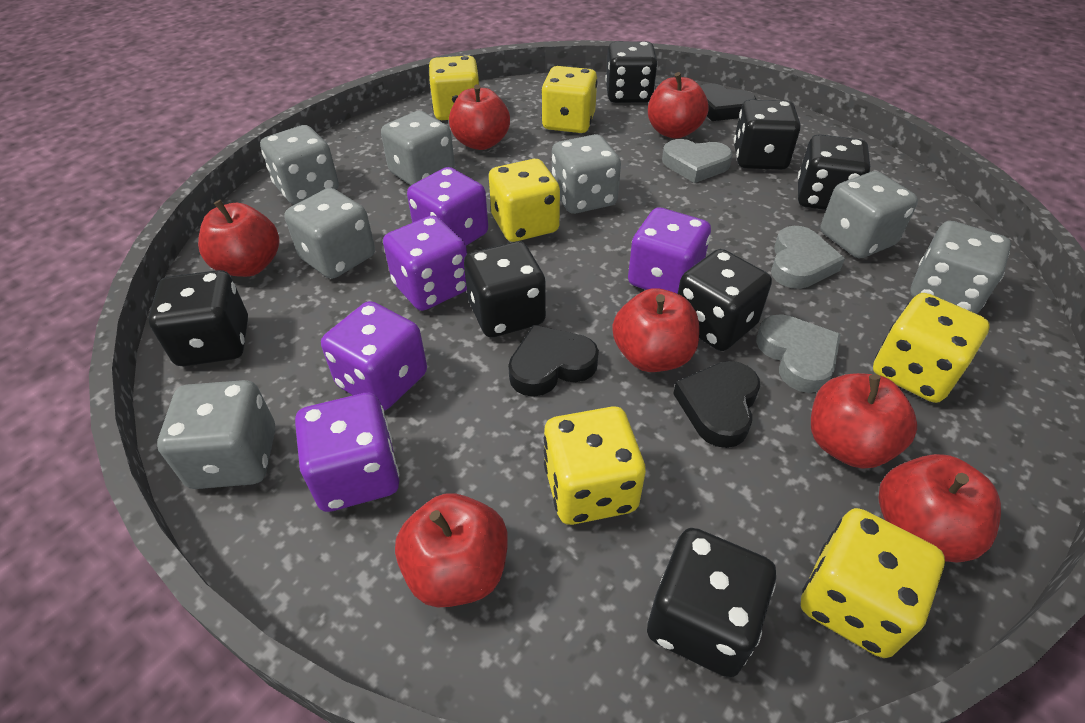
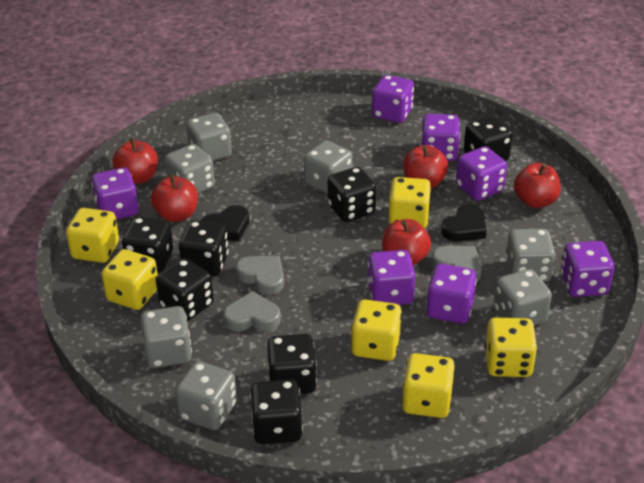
black heart: [508,325,599,397] [673,361,760,448] [700,83,757,121] = 3 -> [201,205,249,241] [442,204,487,241] = 2
purple dice: [295,393,399,512] [321,301,427,411] [383,215,467,311] [407,167,488,246] [628,208,711,294] = 5 -> [91,167,139,220] [367,250,415,305] [372,75,414,123] [421,114,460,161] [426,264,477,324] [456,146,507,201] [561,241,614,297] = 7
red apple: [198,200,279,277] [395,493,508,607] [449,84,510,150] [612,288,699,372] [648,72,709,139] [811,373,917,468] [879,454,1001,562] = 7 -> [113,138,158,184] [151,174,198,222] [382,219,431,266] [403,145,448,189] [514,163,561,208] = 5

